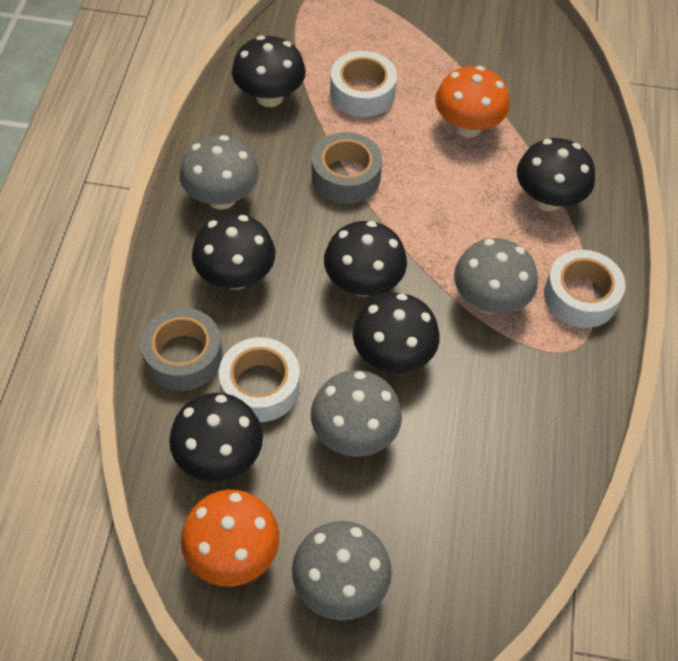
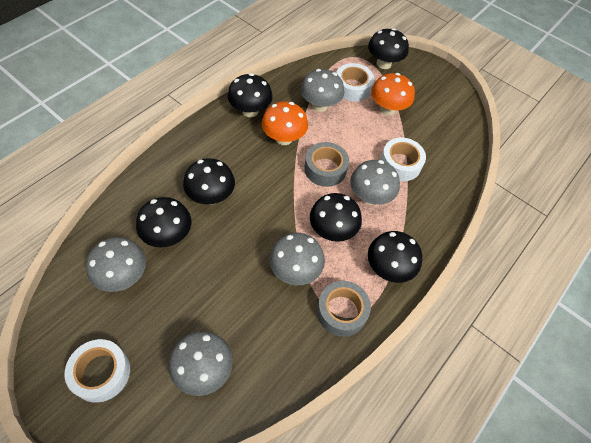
grey mushroom: [179,135,259,209] [292,521,392,620] [311,370,402,457] [454,238,538,314] = 4 -> [86,237,146,292] [169,331,233,396] [269,233,325,285] [301,69,344,112] [350,160,400,205] = 5

